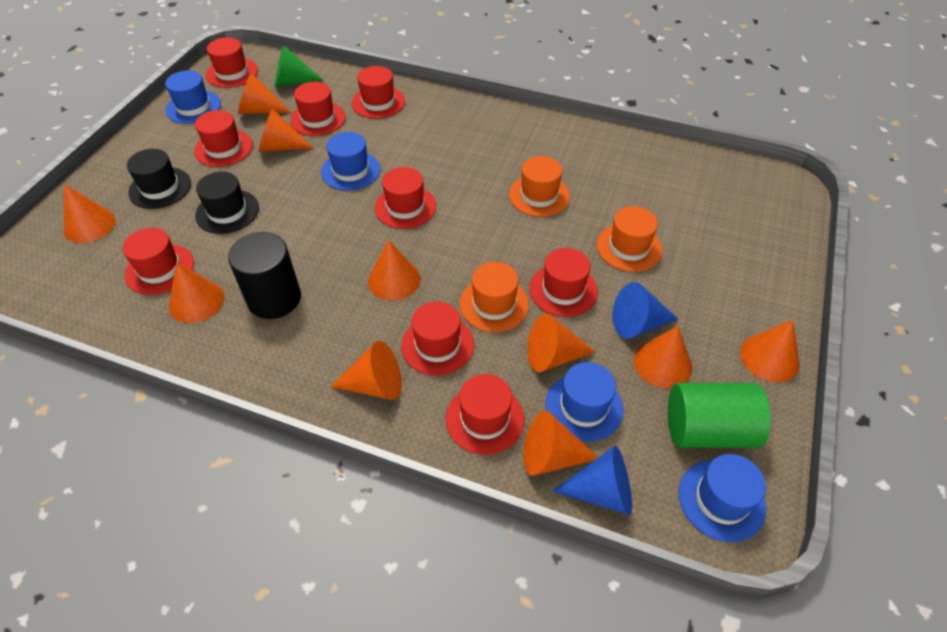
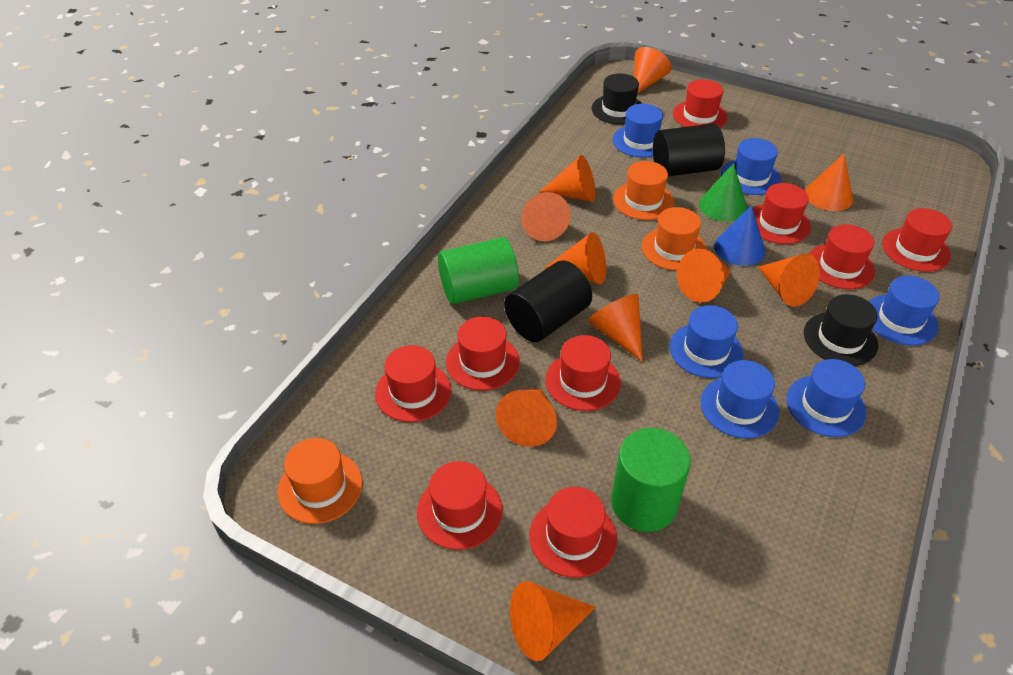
black cylinder: [228,232,301,319] = 1 -> [504,260,592,342] [653,124,725,176] = 2
blue cone: [552,446,632,515] [613,282,678,339] = 2 -> [714,205,765,266] = 1
blue hat: [165,71,221,124] [321,132,380,191] [545,362,624,442] [679,454,766,542] = 4 -> [613,104,663,158] [669,305,743,378] [700,360,779,438] [721,138,781,195] [787,359,867,437] [869,276,940,346] = 6
green cylinder: [668,383,771,448] = 1 -> [438,237,519,304] [611,428,691,532] = 2

